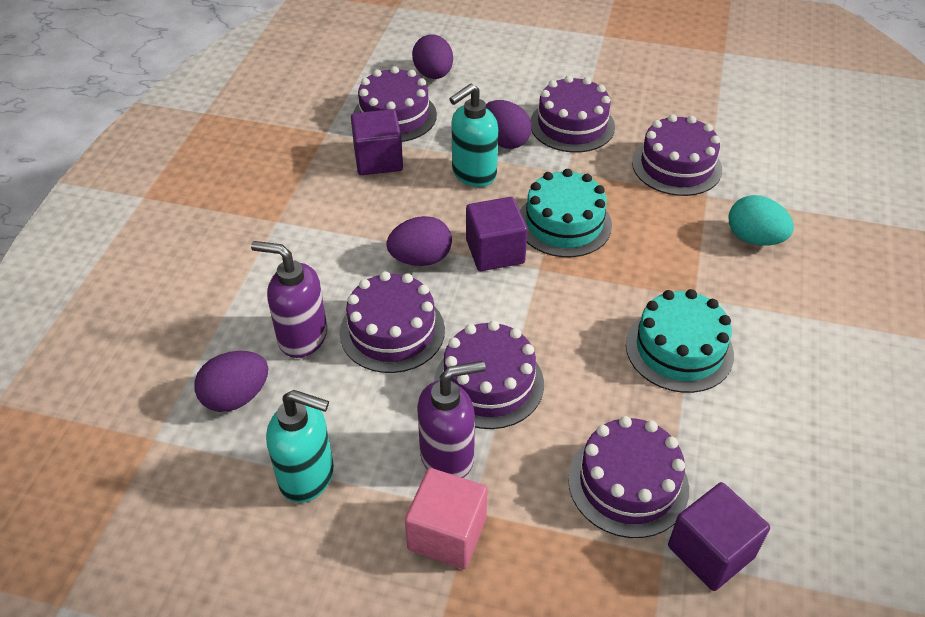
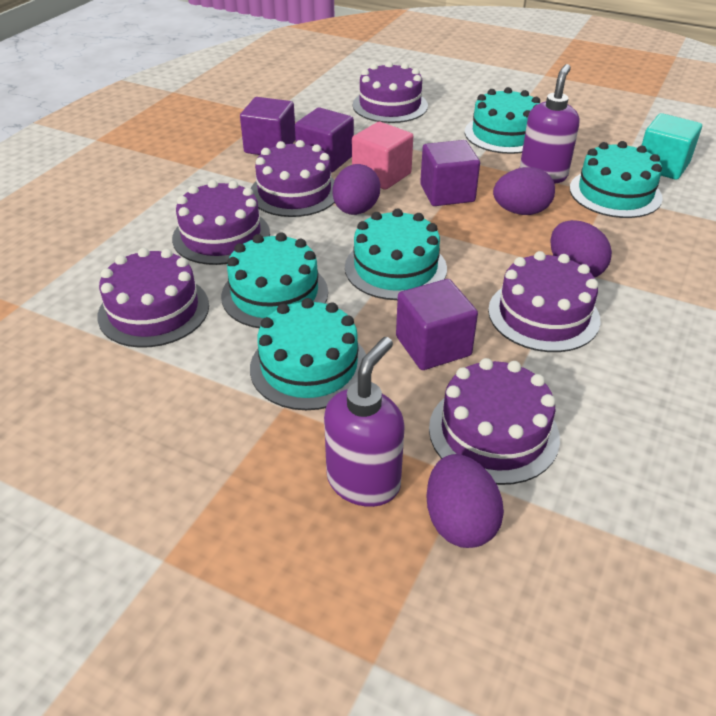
purple cube: [351,109,403,175] [466,197,527,271] [668,482,770,591] = 3 -> [240,97,296,155] [295,108,354,173] [396,279,478,370] [420,140,480,206] = 4
turquoise cake: [520,169,612,257] [626,289,734,393] = 2 -> [221,232,328,328] [250,298,366,410] [345,208,447,300] [465,87,540,154] [570,141,663,218] = 5
turquoise cube: none = 0 -> [641,113,702,180] = 1
turquoise egg: [729,195,794,246] = 1 -> none = 0
turquoise soap dispenser: [266,390,334,503] [449,83,498,187] = 2 -> none = 0

